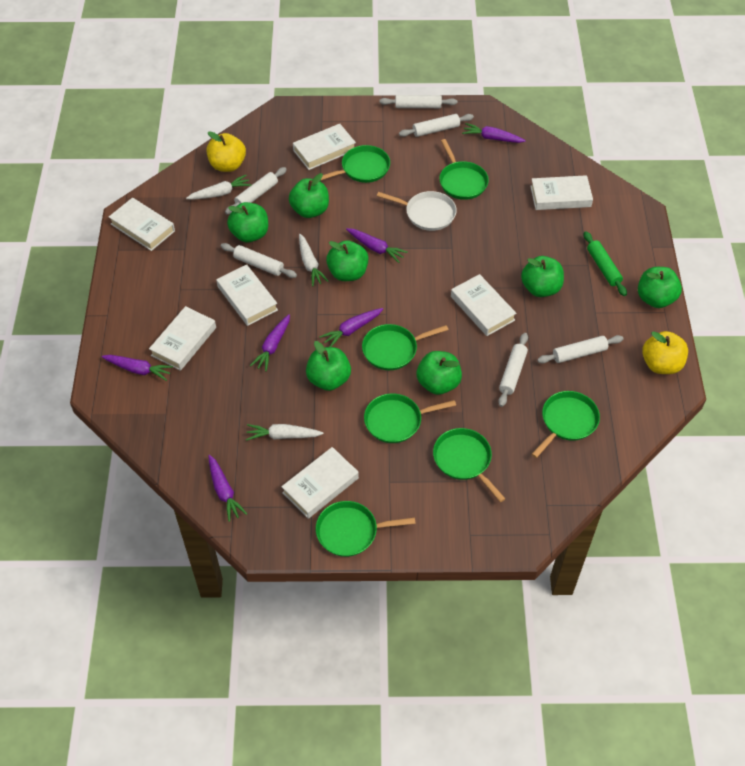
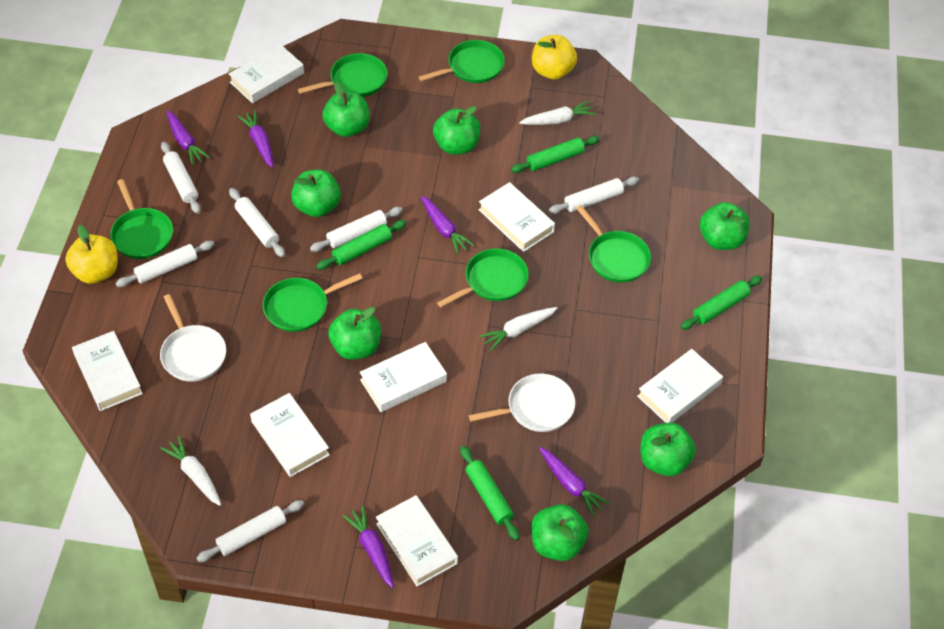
green pan: [316,501,416,557] [320,145,390,183] [362,324,449,370] [364,393,456,443] [433,428,506,502] [439,139,489,200] [531,391,600,458] = 7 -> [110,179,173,259] [263,273,363,332] [298,53,388,97] [419,40,505,83] [437,249,529,307] [576,205,651,283] = 6
green rolling pin: [584,231,627,296] = 1 -> [316,220,407,270] [460,446,520,541] [511,136,600,173] [681,276,762,330] = 4
purple carrot: [101,355,173,381] [208,455,247,522] [250,314,290,372] [319,308,383,347] [346,228,408,263] [462,123,526,143] = 6 -> [167,110,210,165] [238,110,273,168] [342,506,394,588] [421,196,474,254] [539,447,610,517] = 5
white pan: [377,191,457,231] = 1 -> [160,294,226,382] [469,374,575,432] = 2

